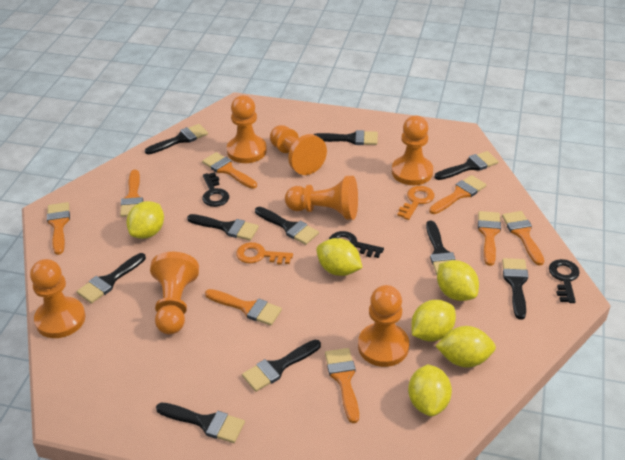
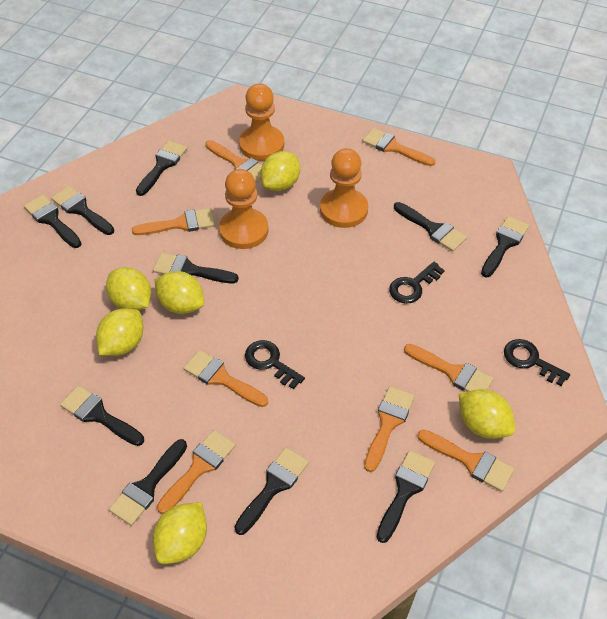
orange key: [236,242,293,265] [397,186,434,220] = 2 -> none = 0
orange pawn: [30,259,85,338] [150,252,199,334] [227,95,267,163] [270,125,327,175] [285,176,358,220] [358,285,409,367] [392,115,433,185] = 7 -> [219,169,269,249] [239,83,284,161] [320,148,368,228] = 3

